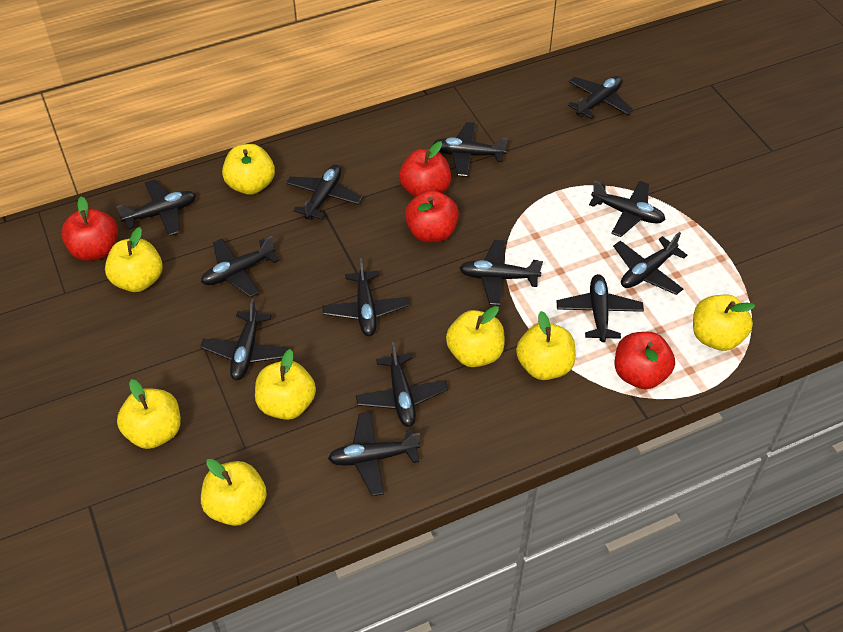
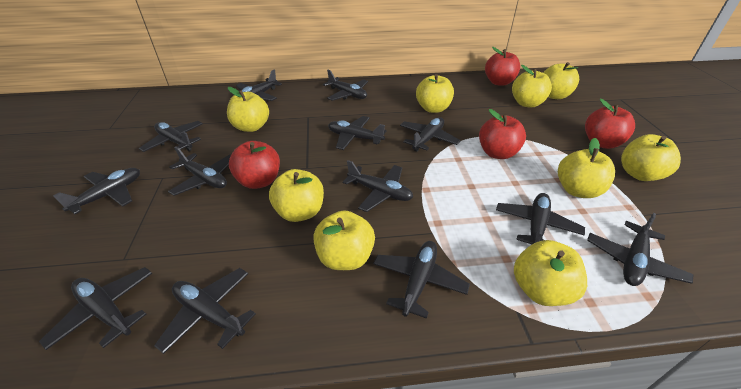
yellow apple: [105,227,163,292] [117,379,181,449] [201,459,267,526] [222,144,275,195] [255,349,316,420] [446,306,505,367] [516,311,576,380] [693,294,755,351] = 8 -> [227,87,269,132] [269,169,324,222] [313,210,375,270] [416,74,454,113] [512,65,552,108] [514,240,587,306] [543,62,579,99] [558,138,615,198] [621,134,681,181] = 9

